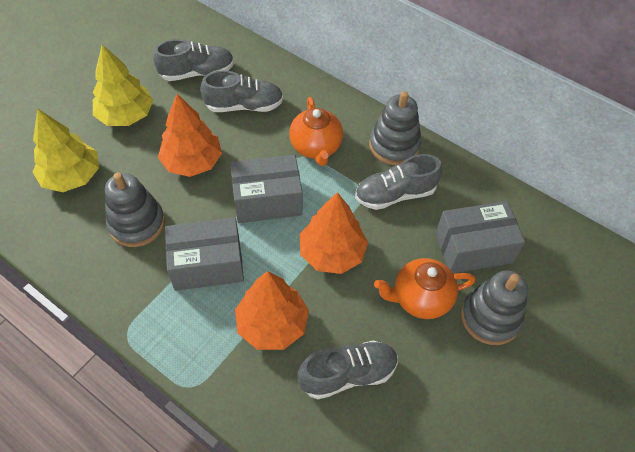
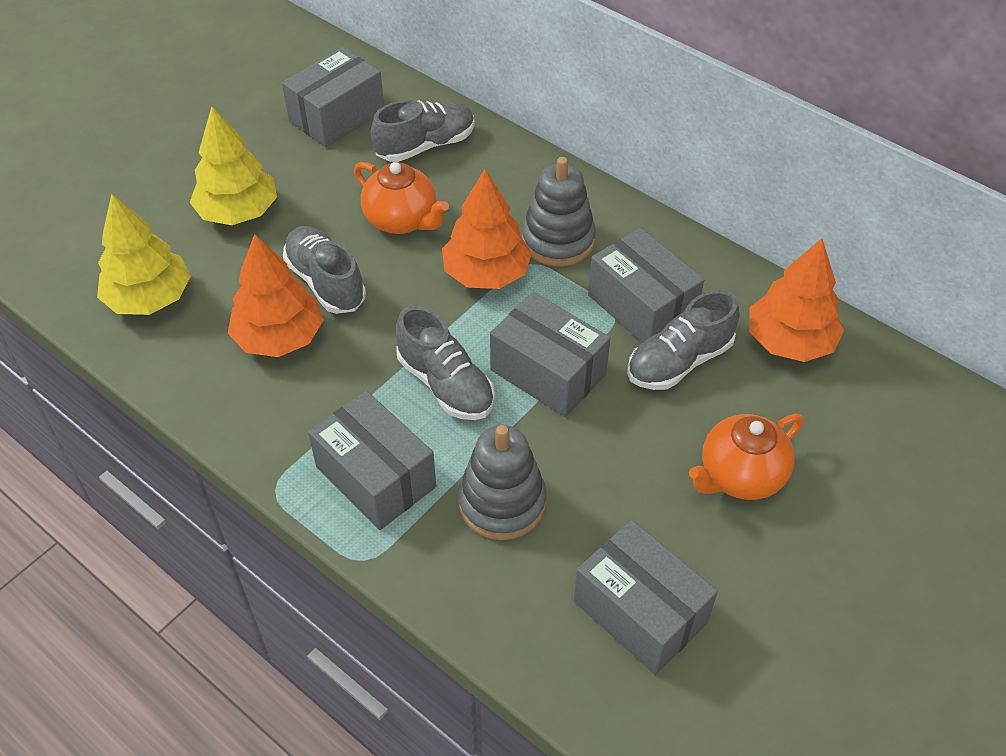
grey box: [165,218,244,291] [230,155,302,223] [435,201,525,273] = 3 -> [282,47,384,147] [308,391,436,530] [490,292,610,417] [574,520,718,675] [588,228,704,343] = 5
grey stacking toy: [105,172,165,247] [369,91,422,165] [461,271,528,345] = 3 -> [458,425,547,540] [522,157,596,266] = 2

